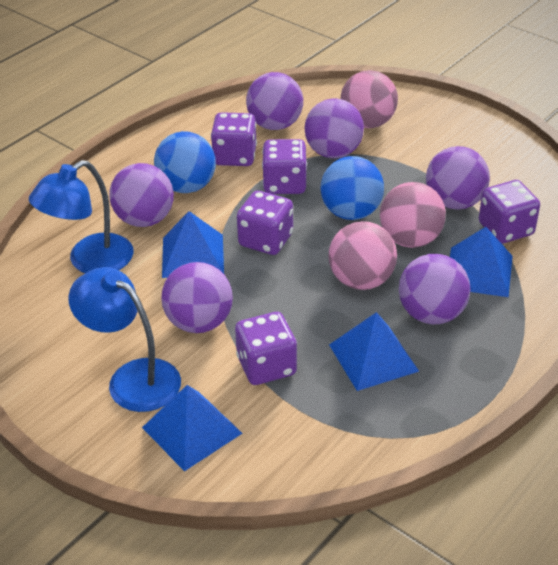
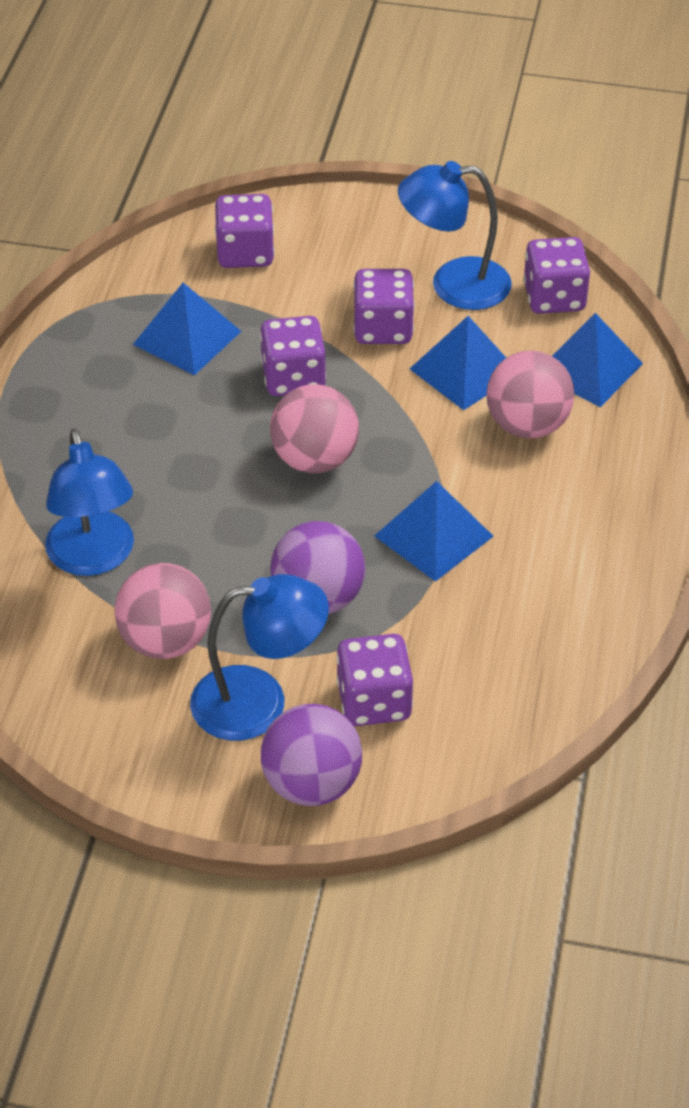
blue ball: [154,131,216,193] [320,156,384,220] = 2 -> none = 0
blue lamp: [29,160,133,273] [68,267,181,412] = 2 -> [45,428,134,576] [190,574,329,741] [398,161,512,310] = 3
purple ball: [109,163,174,227] [161,262,233,333] [246,72,303,130] [305,98,364,158] [399,254,470,325] [426,146,490,210] = 6 -> [261,704,362,806] [271,521,365,614] = 2

